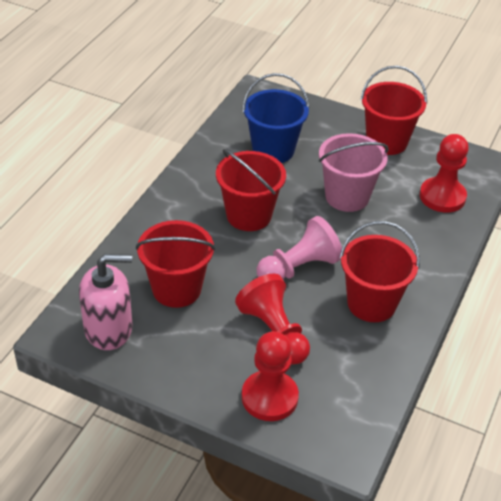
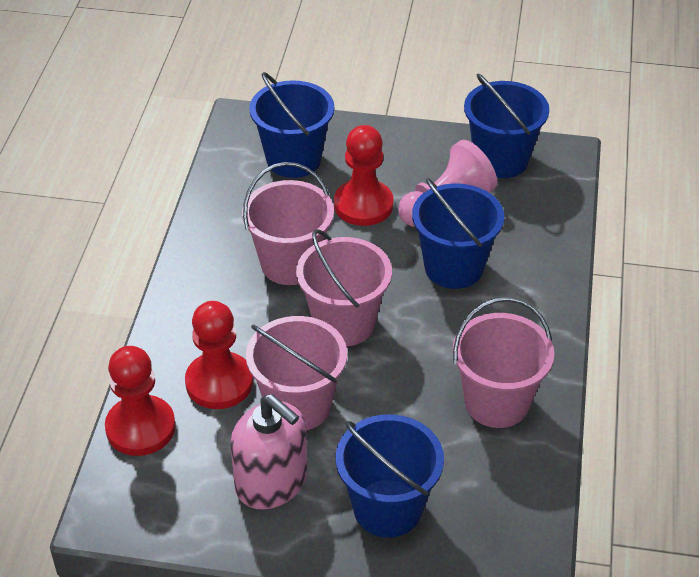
blue bucket: [242,73,309,163] = 1 -> [249,72,334,178] [336,414,444,537] [412,178,504,289] [464,73,549,178] = 4
pink bucket: [319,133,389,212] = 1 -> [242,162,334,285] [246,316,347,431] [296,229,392,346] [453,297,554,428] = 4
red bucket: [136,220,216,308] [216,149,286,231] [340,221,420,322] [361,66,427,155] = 4 -> none = 0

